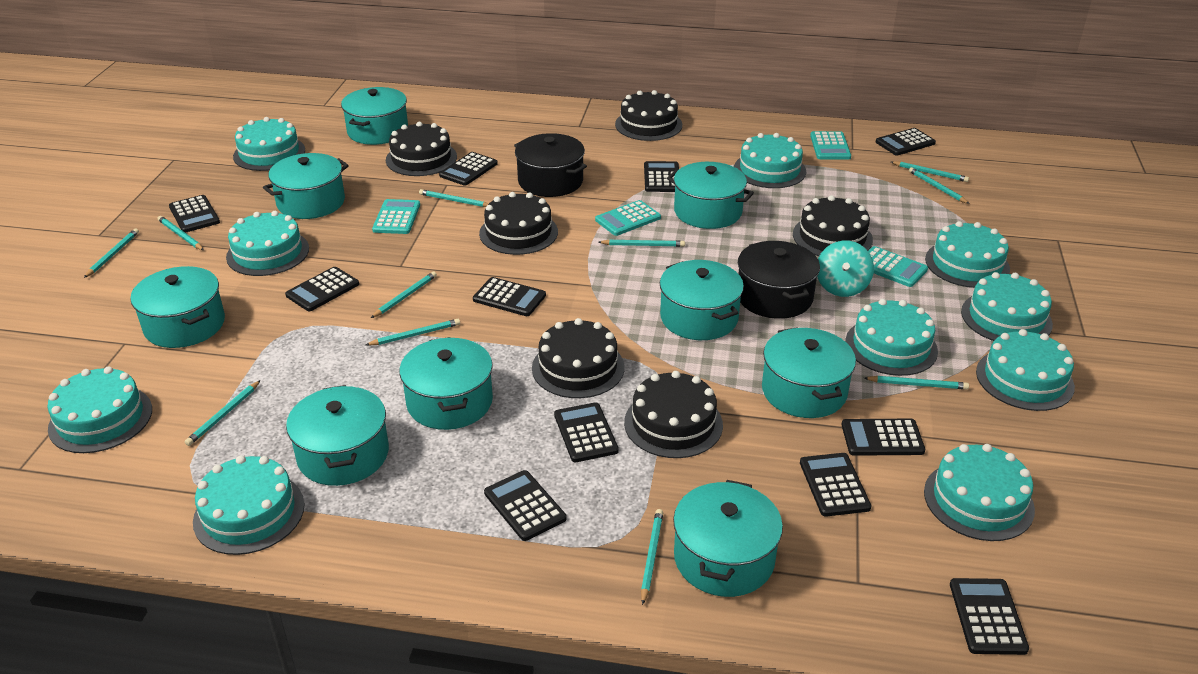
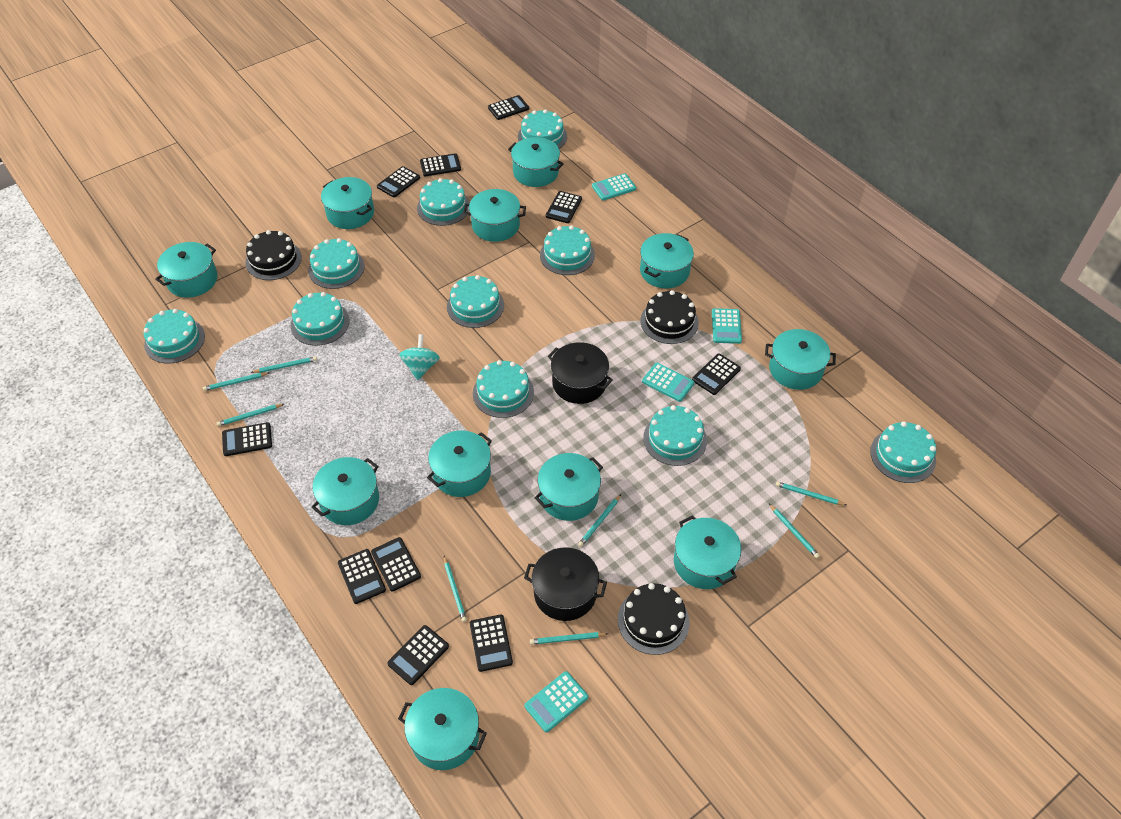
black cake: [386,122,457,176] [479,192,558,255] [532,318,624,398] [615,90,682,141] [624,371,723,458] [793,195,873,256] = 6 -> [245,230,302,280] [618,583,690,655] [640,290,699,344] = 3
black calculator: [169,195,220,233] [285,267,359,311] [439,152,498,186] [473,277,546,316] [484,470,567,541] [554,402,619,462] [644,161,679,192] [800,453,871,517] [841,419,925,456] [876,128,936,155] [950,578,1029,655] = 11 -> [222,422,272,456] [338,549,386,604] [371,537,421,592] [377,166,420,197] [387,625,449,685] [420,153,461,176] [470,615,513,672] [488,95,529,120] [546,191,582,223] [692,353,741,395] = 10
turquoise pencil: [84,229,139,278] [158,216,204,250] [185,380,261,446] [366,319,460,345] [371,271,437,318] [419,189,489,207] [599,240,685,247] [641,509,663,605] [864,376,969,390] [891,161,969,182] [909,167,970,204] = 11 -> [203,372,269,391] [217,404,284,426] [251,356,317,373] [444,556,467,622] [530,632,608,645] [578,494,621,547] [769,504,820,558] [776,481,846,505] = 8
turquoise pot: [130,266,225,348] [263,153,349,219] [286,385,389,486] [341,87,408,145] [399,337,493,430] [660,260,744,340] [667,162,754,229] [673,480,783,597] [762,327,856,418] = 9 -> [155,242,218,298] [311,457,379,525] [321,177,374,229] [398,688,487,770] [427,430,492,497] [463,189,526,242] [508,137,563,187] [535,453,603,521] [640,233,694,289] [674,515,742,589] [765,329,836,390] = 11

